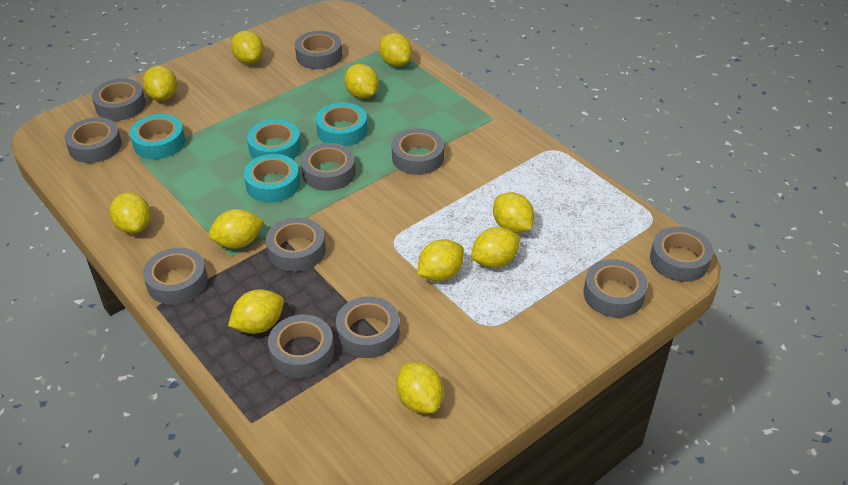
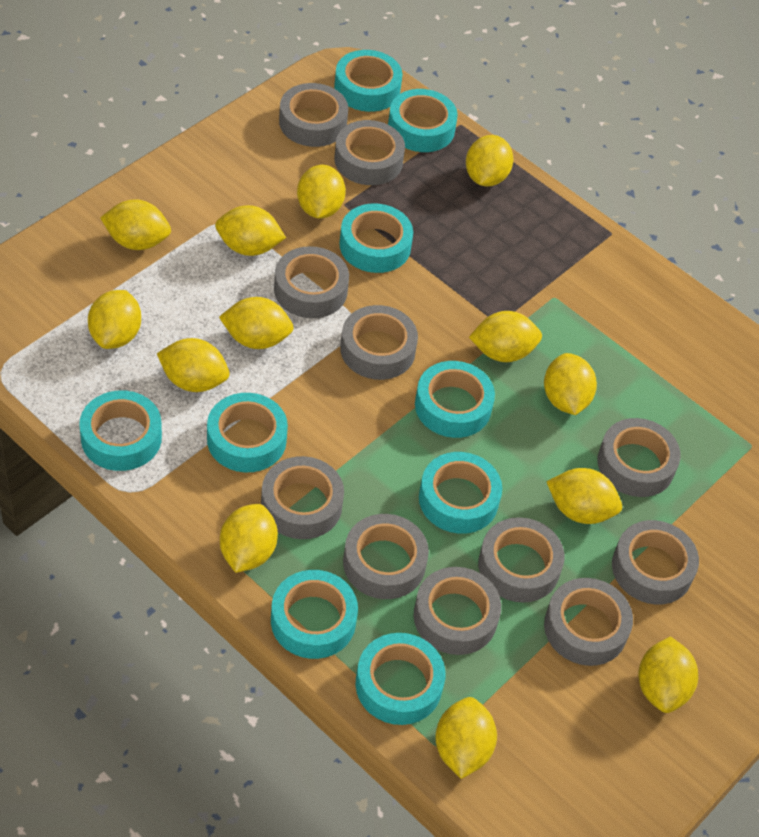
turquoise tape: [130,114,185,159] [244,154,300,203] [247,119,301,159] [316,102,367,146] = 4 -> [79,390,162,471] [207,393,288,472] [271,570,358,659] [334,50,403,112] [339,204,413,273] [355,633,446,725] [388,89,458,152] [415,361,495,438] [419,452,502,534] = 9
yellow lemon: [110,192,151,234] [143,65,177,101] [208,209,264,249] [228,290,284,334] [231,30,264,64] [344,64,379,99] [379,33,412,67] [396,362,444,414] [417,239,464,281] [471,227,521,268] [493,192,534,233] = 11 -> [88,290,141,349] [100,199,171,250] [157,338,229,392] [215,205,286,256] [219,297,294,349] [220,504,278,573] [297,165,346,219] [435,697,497,779] [466,135,513,187] [469,311,542,362] [544,353,597,415] [546,468,622,524] [638,636,698,713] = 13

